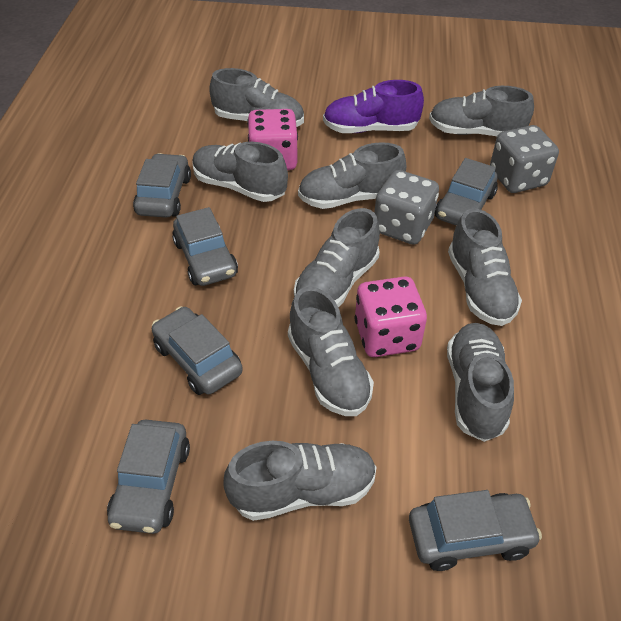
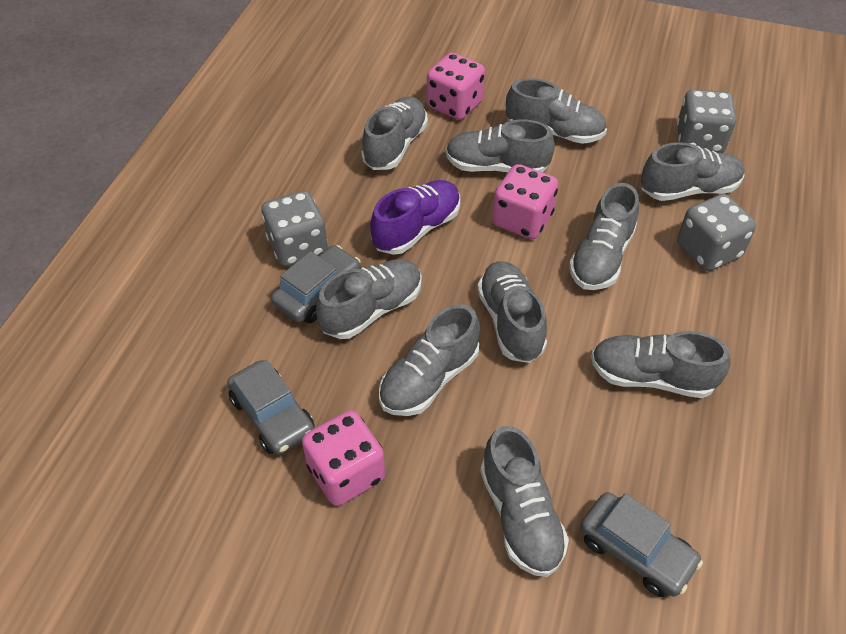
grey car: [107,419,190,534] [133,153,191,218] [152,306,243,395] [172,207,238,286] [409,490,542,571] [435,158,498,225] = 6 -> [227,360,314,455] [271,245,361,323] [580,492,703,597] = 3
grey dice: [374,170,439,245] [490,125,559,193] = 2 -> [261,190,328,267] [677,89,736,153] [677,194,756,271] = 3
grey shoe: [192,142,288,202] [209,68,304,127] [223,441,377,521] [288,287,374,416] [294,208,380,307] [298,142,406,209] [429,86,534,136] [447,323,514,442] [448,209,522,326] = 9 -> [316,259,422,339] [362,97,428,170] [379,304,480,416] [446,119,555,172] [477,261,547,363] [480,426,569,577] [506,78,607,144] [569,183,639,290] [591,331,731,398] [641,142,744,201] = 10
pink dice: [247,109,298,170] [354,276,427,357] = 2 -> [302,410,385,506] [427,53,485,120] [492,164,558,239] = 3

